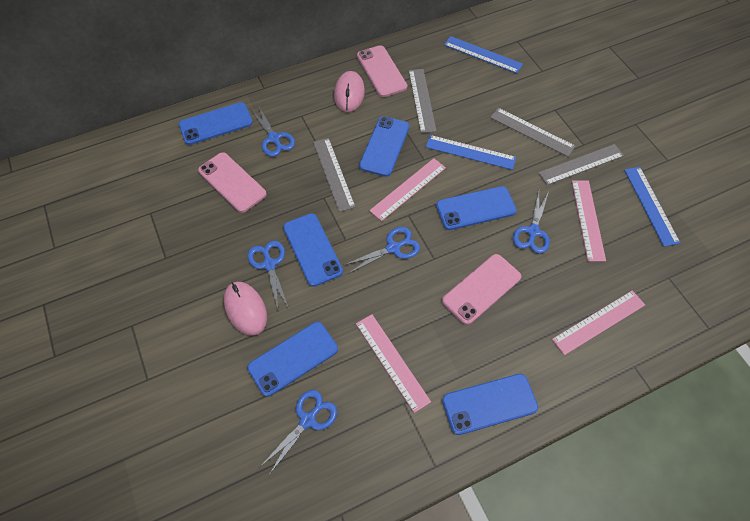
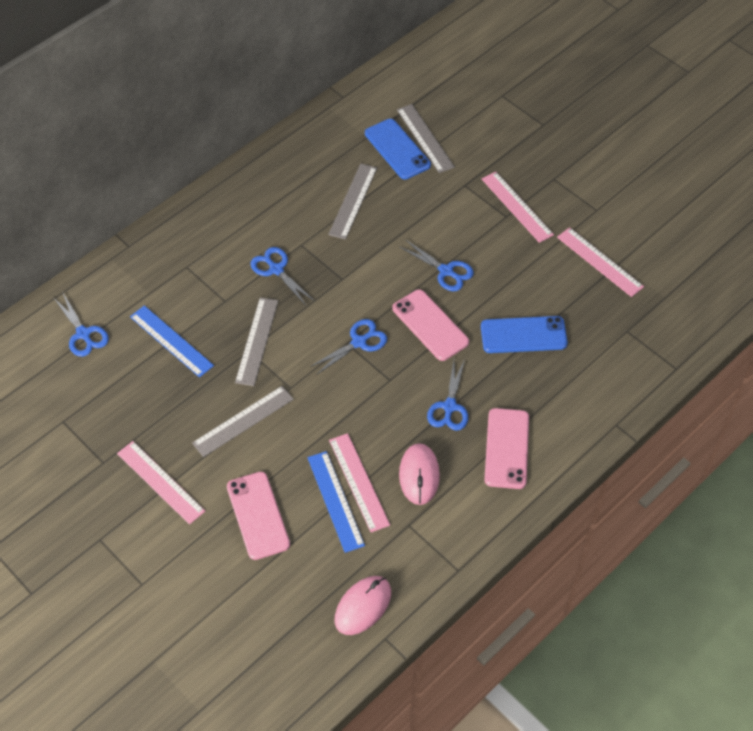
blue phone: [179,102,253,145] [247,322,338,397] [283,213,343,287] [359,116,409,177] [436,186,517,230] [442,374,538,435] = 6 -> [365,119,431,179] [481,316,568,353] = 2
blue ruler: [426,135,516,170] [444,36,523,74] [624,167,680,247] = 3 -> [130,305,214,378] [307,451,365,553] = 2

